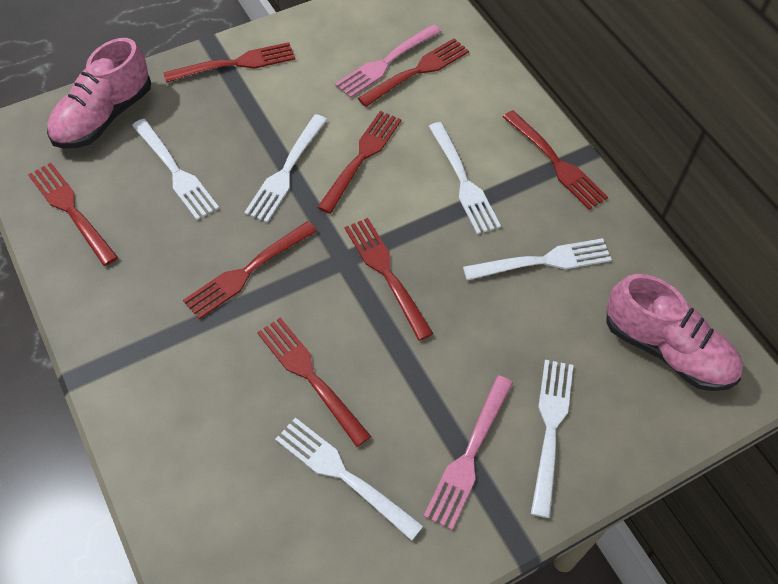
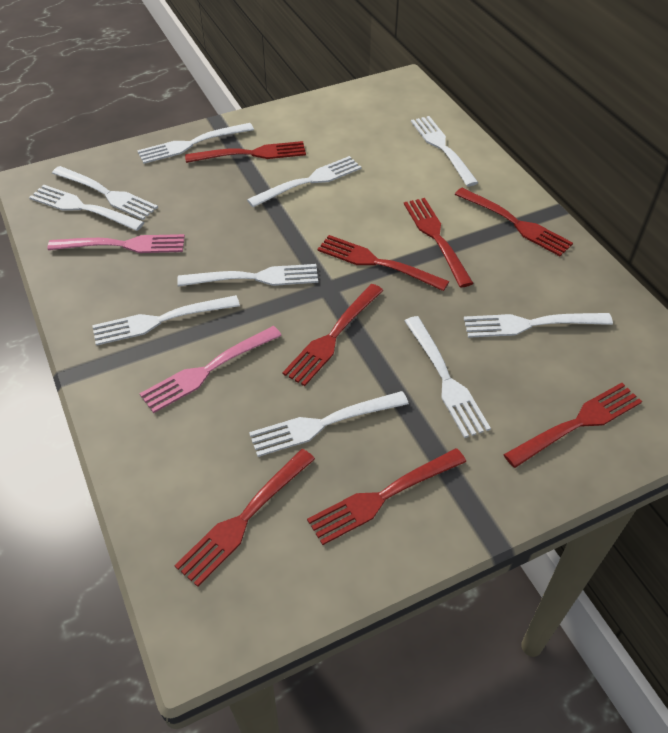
pink shoe: [47,38,151,149] [606,274,743,391] = 2 -> none = 0
white fork: [132,119,219,220] [244,114,327,223] [275,417,424,541] [428,122,501,234] [463,238,612,280] [531,360,573,518] = 6 -> [29,184,144,231] [52,166,158,220] [92,295,240,346] [137,123,254,164] [177,264,318,286] [247,156,362,207] [249,391,409,457] [405,316,491,438] [411,116,478,186] [464,313,613,338] = 10

